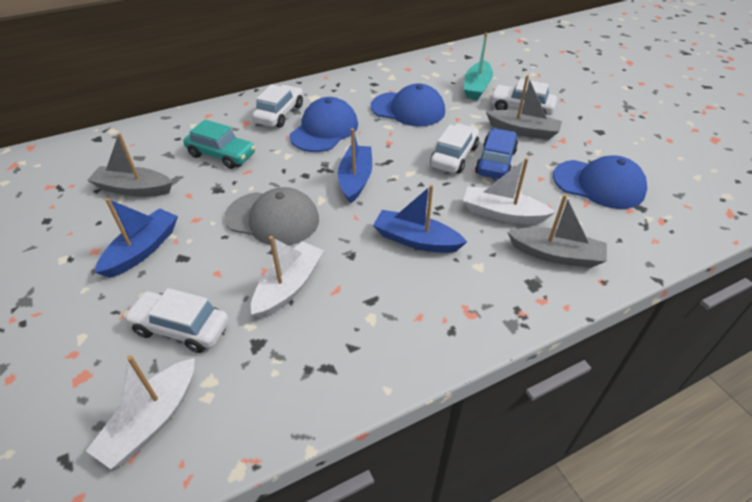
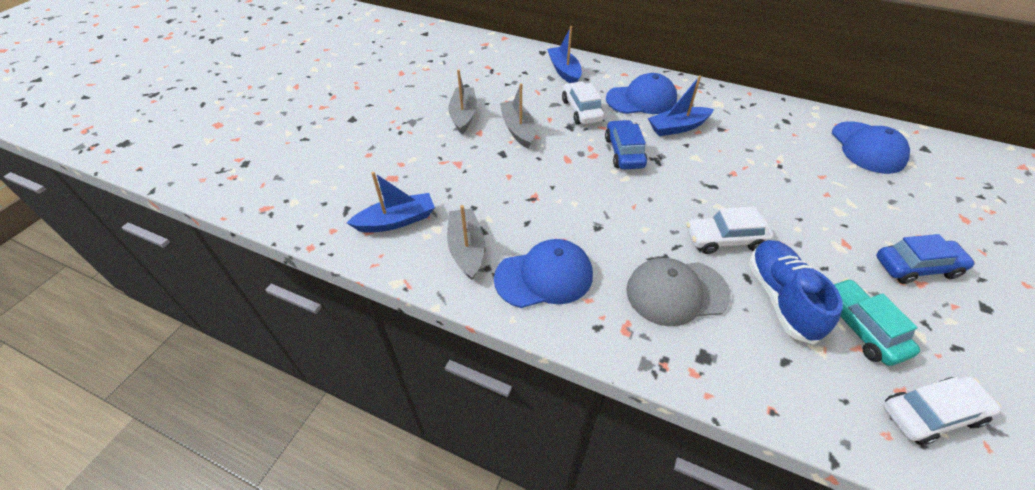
blue car: [475,128,518,179] = 1 -> [605,120,647,169] [876,234,976,284] = 2
blue shoe: none = 0 -> [749,240,843,345] = 1
turquoise boat: [464,32,493,100] = 1 -> none = 0
white boat: [86,355,195,469] [251,236,324,319] [463,158,555,224] = 3 -> none = 0
white car: [123,288,229,353] [252,84,303,128] [430,124,479,174] [490,79,557,115] = 4 -> [562,81,604,125] [686,207,774,254] [884,376,1002,445] = 3

